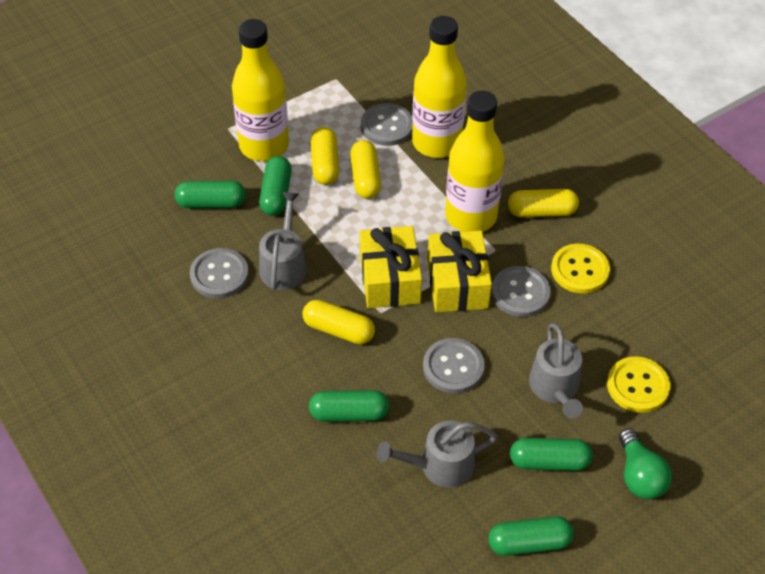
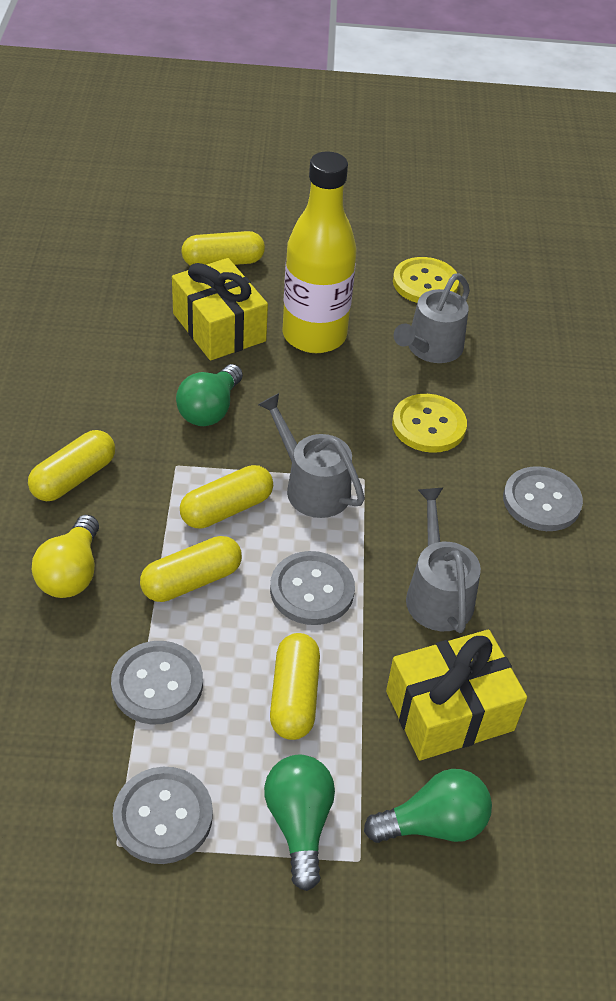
green capsule: [175,181,246,208] [259,156,292,216] [309,390,389,422] [488,516,574,556] [510,438,593,471] = 5 -> none = 0
green light bulb: [619,428,672,499] = 1 -> [176,364,243,426] [264,755,335,891] [364,769,492,843] = 3
yellow bottle: [232,19,289,161] [412,16,467,158] [445,91,505,232] = 3 -> [282,151,356,353] = 1
yellow capsule: [303,300,375,344] [311,127,339,185] [350,140,381,199] [508,189,579,217] = 4 -> [28,430,115,501] [140,536,242,602] [180,465,273,529] [182,231,265,266] [270,633,320,740] = 5
yellow light bulb: none = 0 -> [32,515,99,598] = 1

